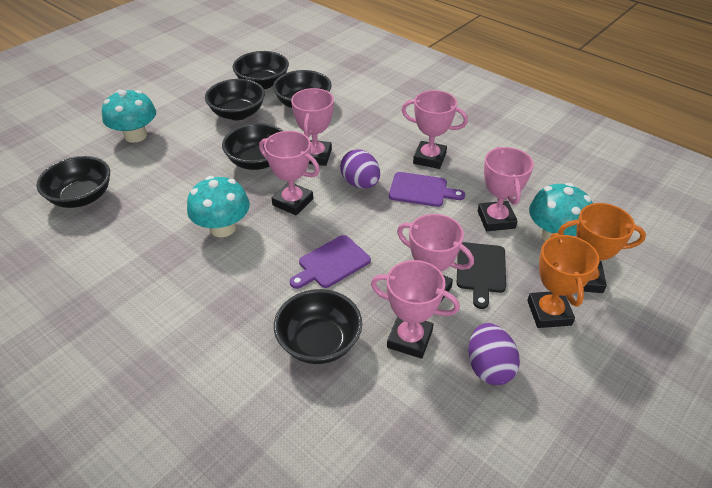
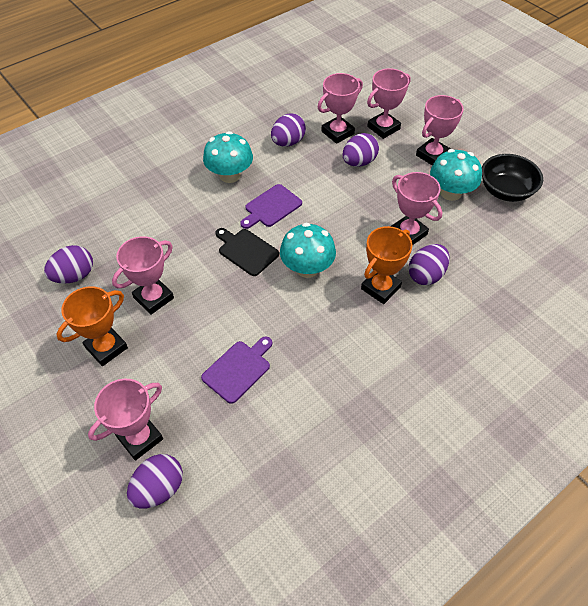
black bowl: [36,156,110,208] [205,79,265,120] [222,123,283,170] [232,51,289,89] [273,70,332,108] [274,289,362,364] = 6 -> [482,154,543,202] = 1
purple egg: [340,149,380,189] [468,323,520,385] = 2 -> [44,245,93,284] [127,454,183,508] [271,113,306,147] [343,133,379,167] [408,244,450,285] = 5

